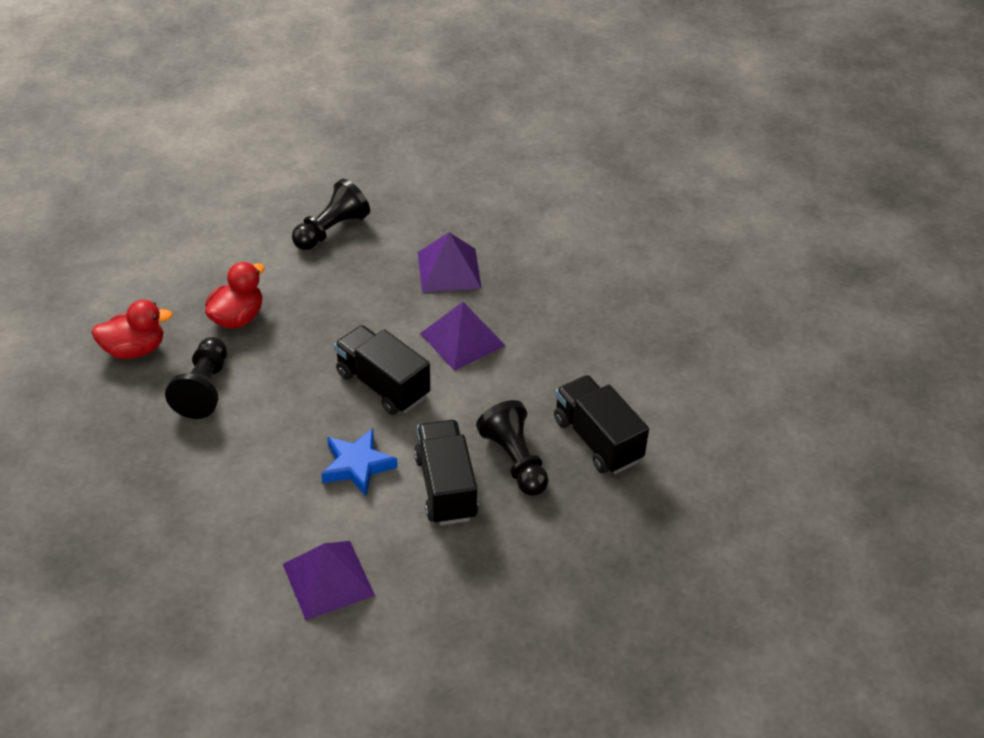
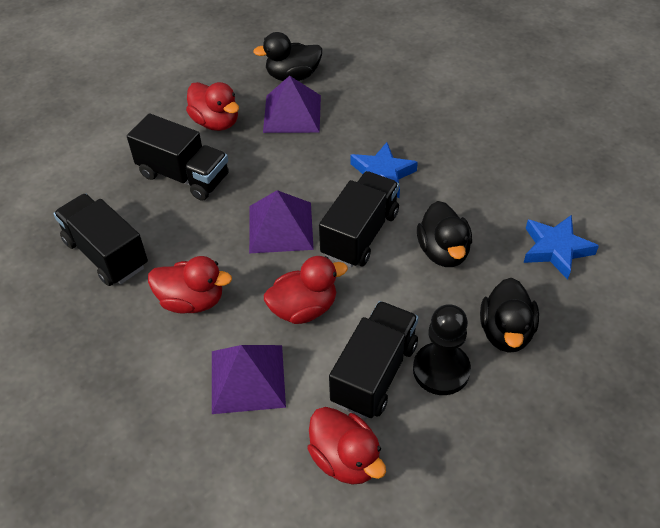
black duck: none = 0 -> [253,32,322,81] [417,201,472,267] [480,278,539,353] = 3
black pawn: [165,337,227,419] [292,179,370,250] [476,400,549,496] = 3 -> [413,304,471,395] = 1
black truck: [334,325,430,415] [414,420,478,525] [554,375,649,474] = 3 -> [53,193,148,286] [127,113,229,201] [319,171,399,268] [329,301,419,419] = 4
blue star: [321,428,398,496] = 1 -> [350,142,418,198] [524,215,599,280] = 2
red duck: [91,300,173,359] [205,262,264,328] = 2 -> [148,256,232,314] [186,82,239,131] [264,256,348,324] [307,407,386,485] = 4

